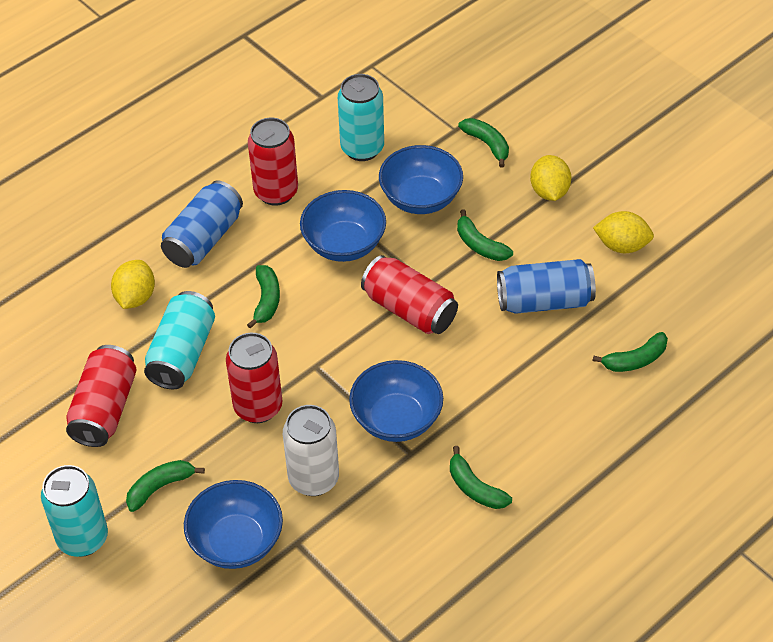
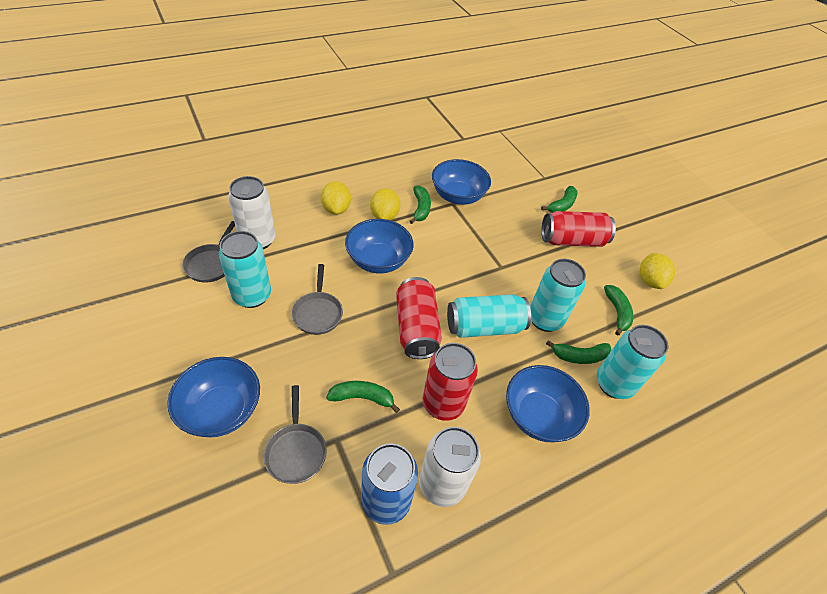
blue can: [161,180,243,268] [497,259,596,314] = 2 -> [361,443,418,525] = 1
green banana: [126,460,205,512] [247,265,280,329] [450,446,512,509] [457,209,513,261] [458,118,509,168] [592,332,668,372] = 6 -> [326,381,400,413] [410,185,431,224] [541,186,578,213] [546,340,611,364] [604,285,633,335] = 5
grey pan: none = 0 -> [182,221,235,283] [264,385,327,484] [291,264,343,335] = 3
red can: [66,345,137,447] [226,333,283,423] [248,117,298,206] [361,255,458,334] = 4 -> [396,277,442,359] [423,343,478,421] [541,211,616,247] = 3
turquoise can: [41,465,108,557] [144,291,215,389] [338,74,384,161] = 3 -> [219,231,271,308] [447,294,531,338] [530,259,586,332] [597,325,669,399] = 4
white can: [283,405,339,496] = 1 -> [228,176,275,249] [419,427,481,507] = 2

